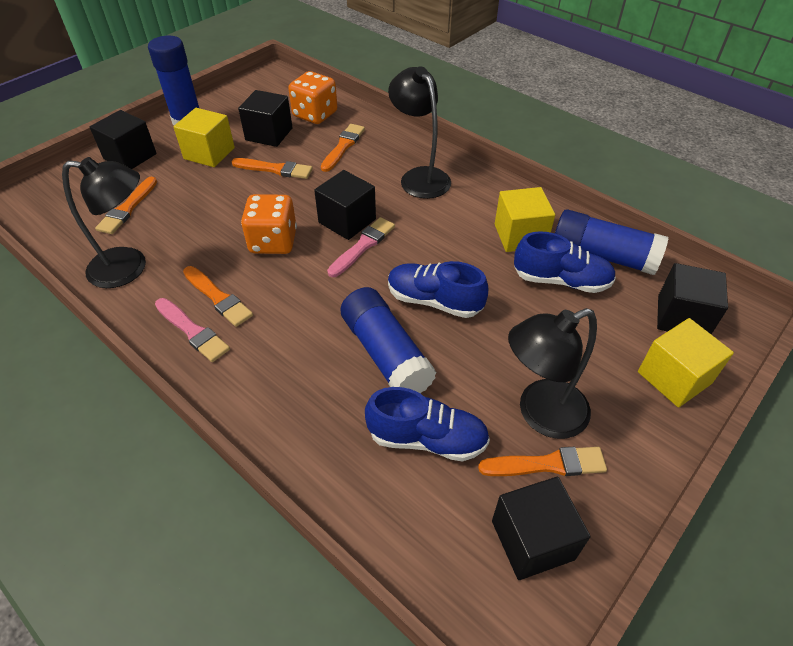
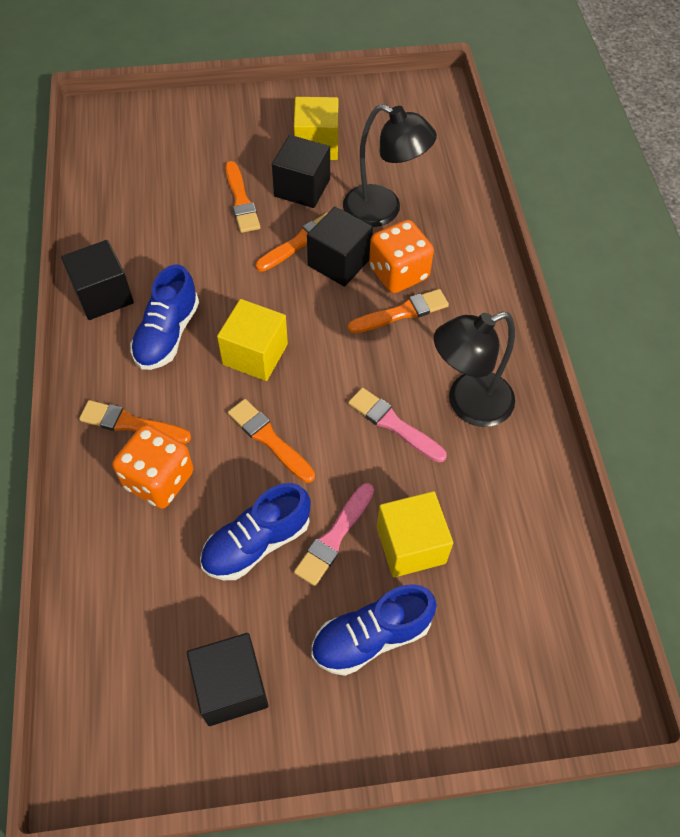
black cube: [90,110,157,169] [238,90,293,147] [314,170,376,240] [492,477,591,580] [657,263,728,334] = 5 -> [61,240,134,320] [187,633,269,726] [272,135,330,208] [307,206,373,287] = 4
black lamp: [62,157,146,288] [388,66,451,199] [508,308,597,439] = 3 -> [343,104,437,227] [434,312,515,427] = 2
blue glue stick: [148,36,199,125] [340,287,437,393] [555,209,668,275] = 3 -> none = 0

